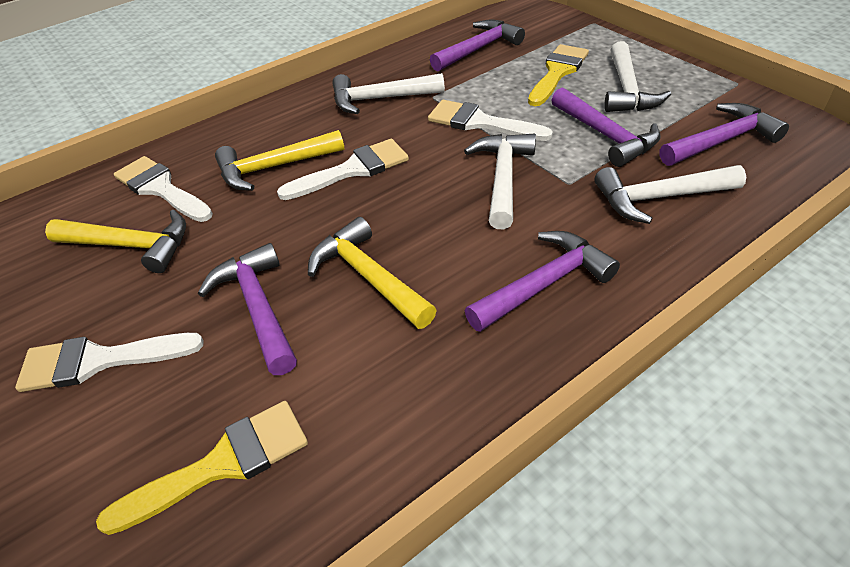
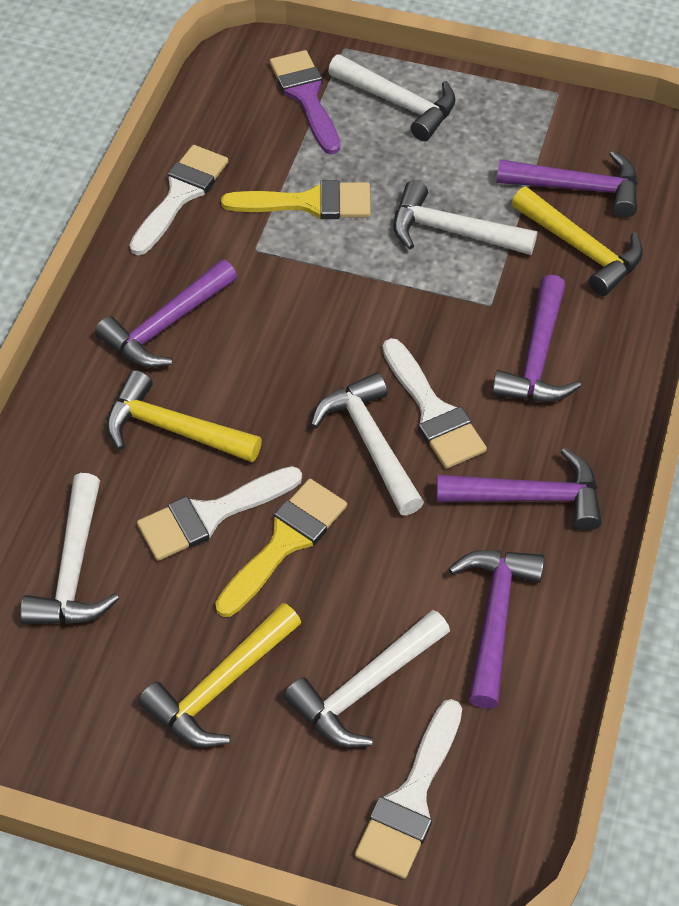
purple brush: none = 0 -> [270,50,340,155] = 1
white hammer: [332,73,445,114] [464,134,536,229] [595,165,746,224] [605,41,671,112] = 4 -> [20,473,119,624] [284,610,450,748] [311,372,424,515] [328,54,456,141] [393,180,537,255] = 5

